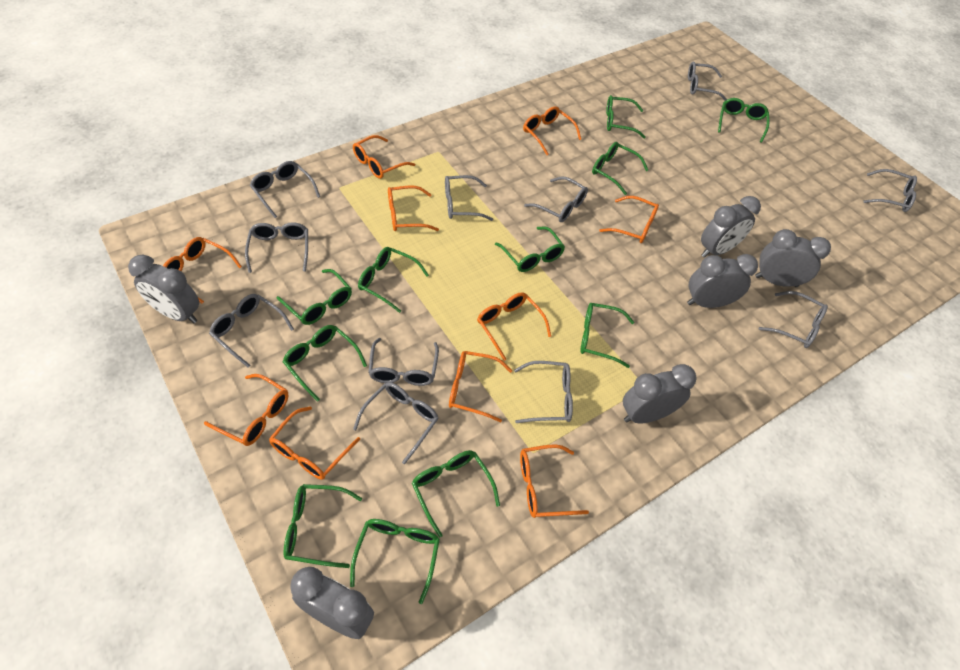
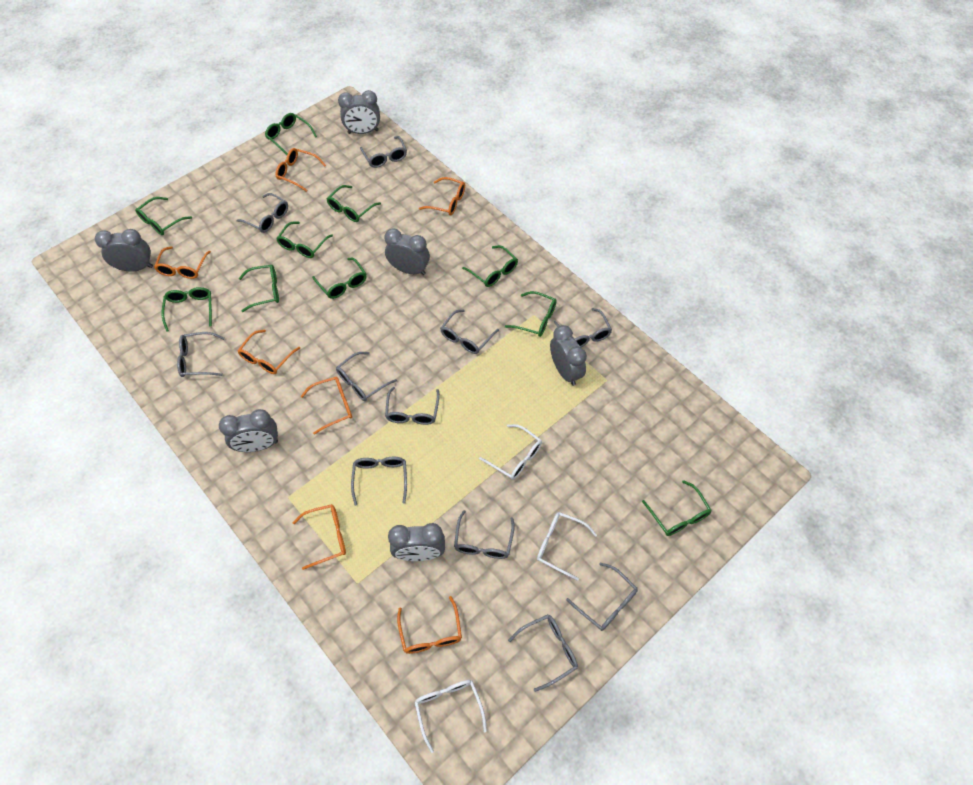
green glasses: [277,269,352,325] [283,325,367,402] [284,484,362,568] [350,519,440,604] [358,247,429,313] [412,450,500,538] [495,226,565,272] [580,303,634,368] [592,142,648,195] [606,95,646,138] [718,98,769,143] = 11 -> [135,197,192,235] [161,287,212,332] [239,265,279,312] [265,113,317,155] [276,222,333,258] [312,257,367,299] [327,185,381,222] [462,245,518,287] [505,291,557,337] [642,480,712,536] = 10
orange glasses: [163,237,242,304] [204,374,288,446] [269,406,360,480] [353,135,415,179] [388,185,439,231] [449,351,513,423] [477,292,551,361] [520,444,589,518] [523,106,581,155] [599,196,659,243] = 10 -> [154,246,211,279] [238,330,300,374] [275,148,326,192] [293,504,346,570] [301,377,352,435] [397,596,462,654] [419,177,465,216] = 7
white glasses: none = 0 -> [414,680,487,753] [479,424,542,480] [537,512,597,581] = 3

